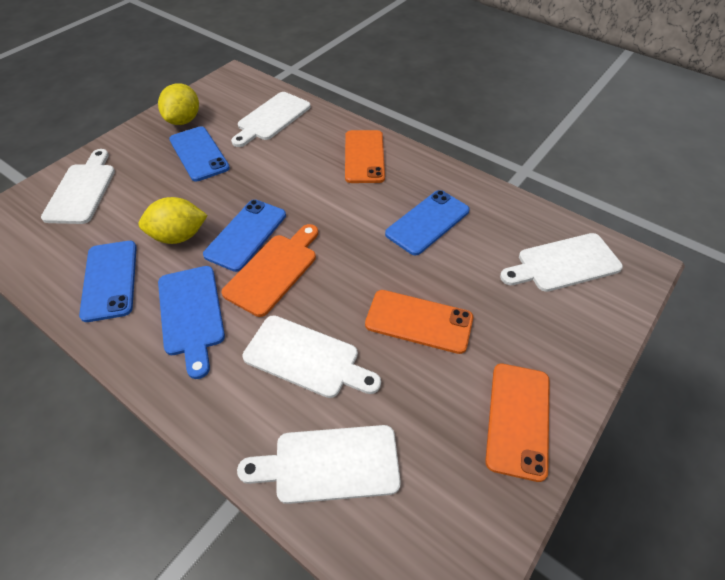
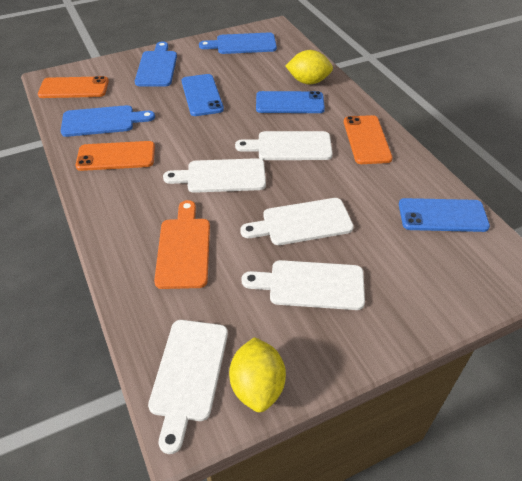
blue cutting board: [158,266,225,379] = 1 -> [61,105,155,137] [135,41,177,87] [199,32,277,54] = 3
blue phone: [79,241,137,322] [169,126,230,181] [203,200,286,272] [385,190,470,256] = 4 -> [182,74,224,116] [256,91,325,113] [399,198,490,232] = 3

